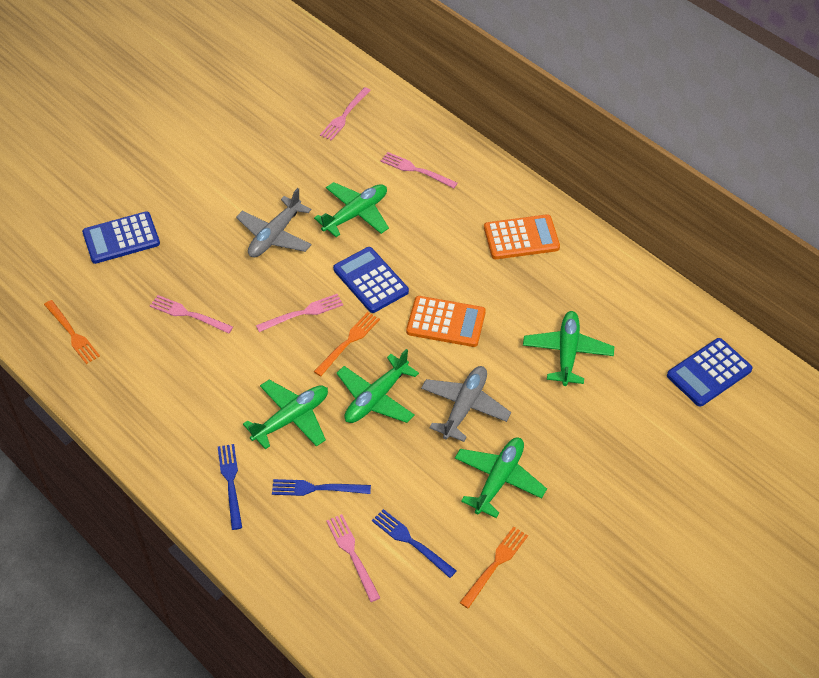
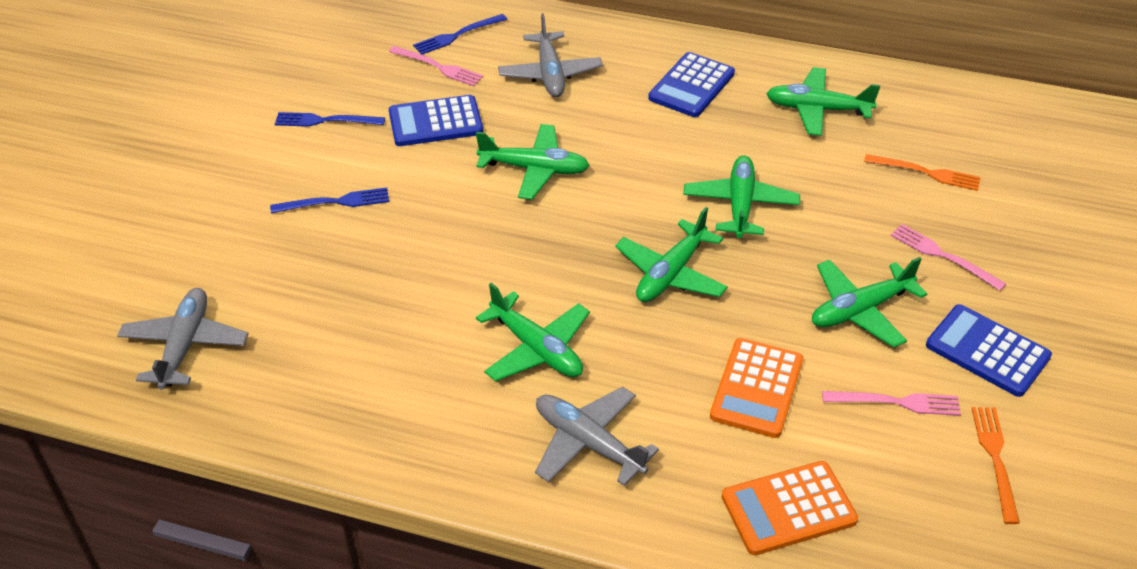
green plane: [243,380,328,449] [314,182,389,237] [336,349,419,423] [455,438,547,518] [523,311,614,386] = 5 -> [476,124,590,200] [476,283,590,381] [615,207,728,302] [683,155,800,238] [766,67,880,136] [812,257,927,347] = 6
grey plane: [236,188,311,257] [421,366,511,442] = 2 -> [117,288,249,390] [498,13,603,97] [535,387,659,486] = 3
orange fork: [44,300,100,364] [314,312,380,376] [460,527,528,609] = 3 -> [864,154,981,191] [972,407,1020,524] = 2
pink fork: [150,295,233,334] [256,294,343,332] [320,87,371,141] [326,514,380,602] [381,152,458,188] = 5 -> [389,46,483,86] [822,391,961,416] [890,224,1006,291] = 3

